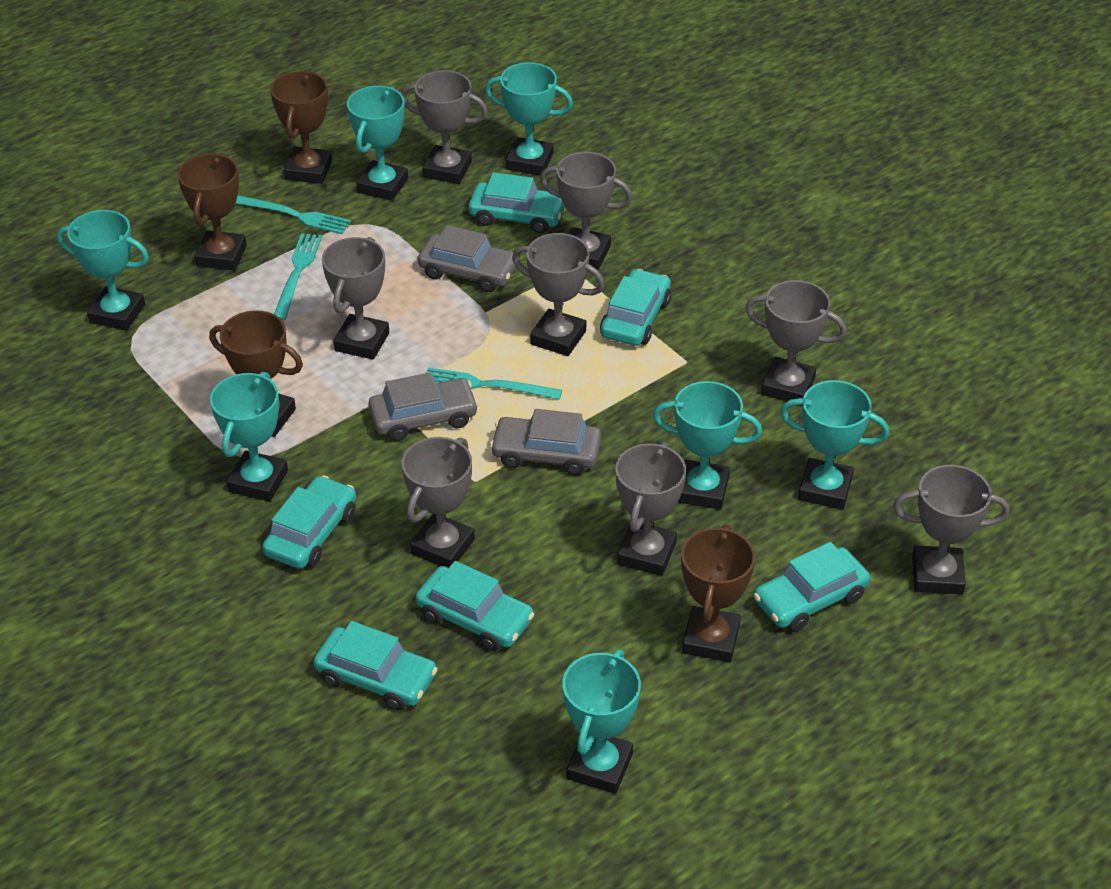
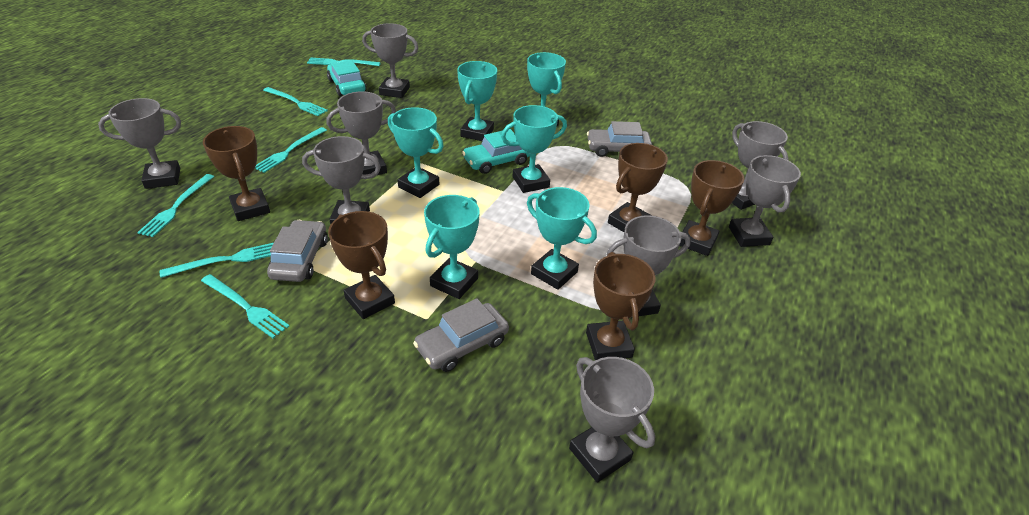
brown trophy: [178,153,247,270] [209,310,303,437] [270,71,332,184] [681,525,755,662] = 4 -> [203,126,270,221] [328,211,395,319] [586,252,655,360] [608,143,668,232] [679,160,744,256] = 5
turquoise car: [262,475,356,569] [313,621,438,711] [415,561,535,651] [468,172,564,233] [600,269,671,346] [754,542,870,631] = 6 -> [327,60,367,97] [462,129,530,174] = 2
turquoise fork: [236,195,351,234] [274,233,322,320] [426,367,562,400] = 3 -> [137,174,214,237] [160,243,274,278] [201,274,290,338] [255,127,327,173] [263,87,328,116] [307,58,381,66] = 6
turquoise trophy: [57,210,149,330] [210,372,288,502] [347,86,408,201] [485,62,573,176] [562,649,641,794] [653,381,762,509] [780,380,889,509] = 7 -> [388,107,443,198] [424,195,480,299] [457,61,497,141] [501,105,567,193] [527,52,566,126] [527,187,597,290] = 6

